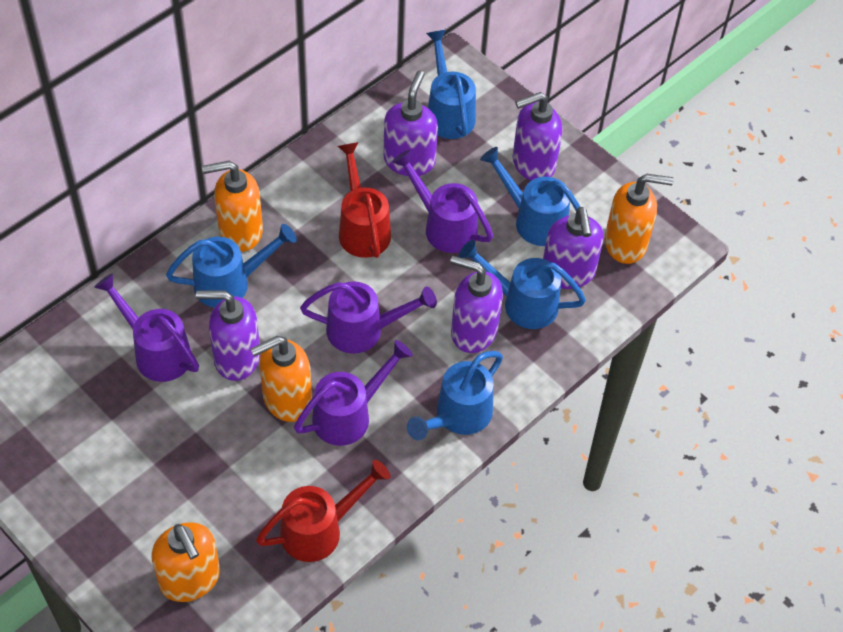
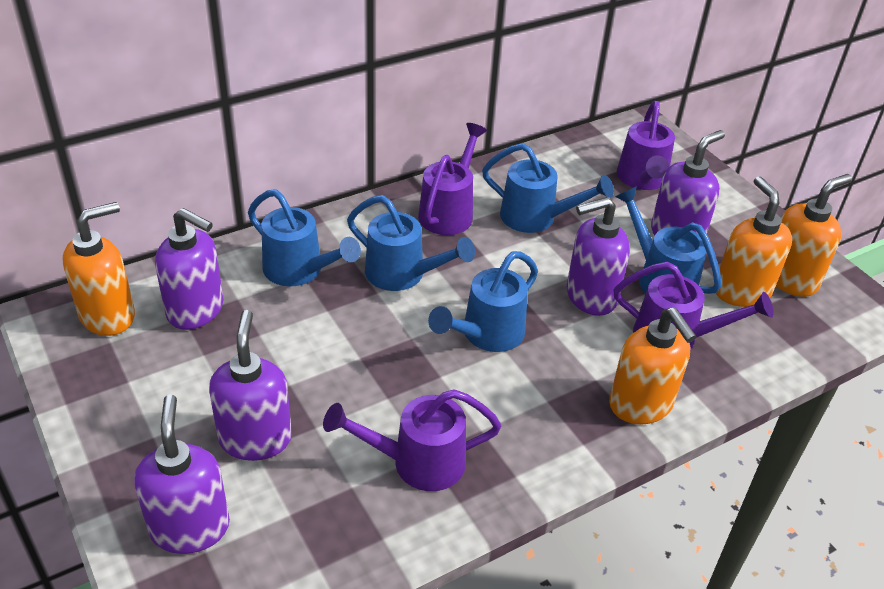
red watering can: [256,460,391,562] [338,142,391,258] = 2 -> none = 0

